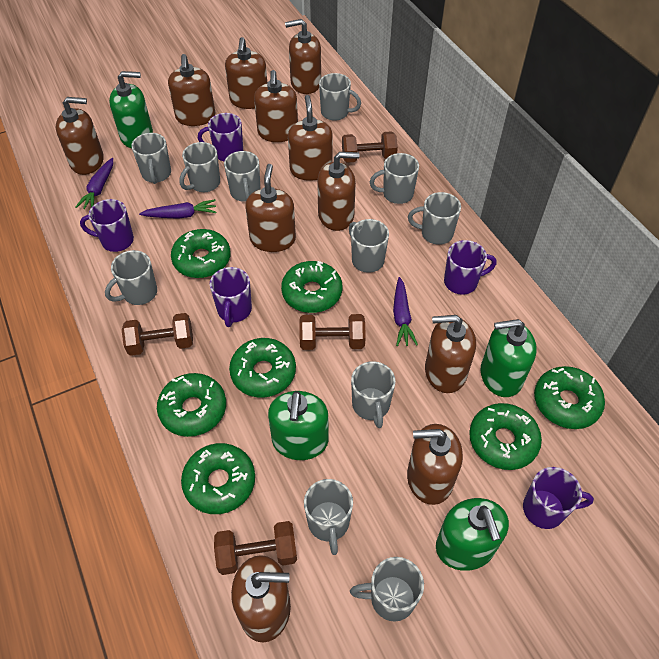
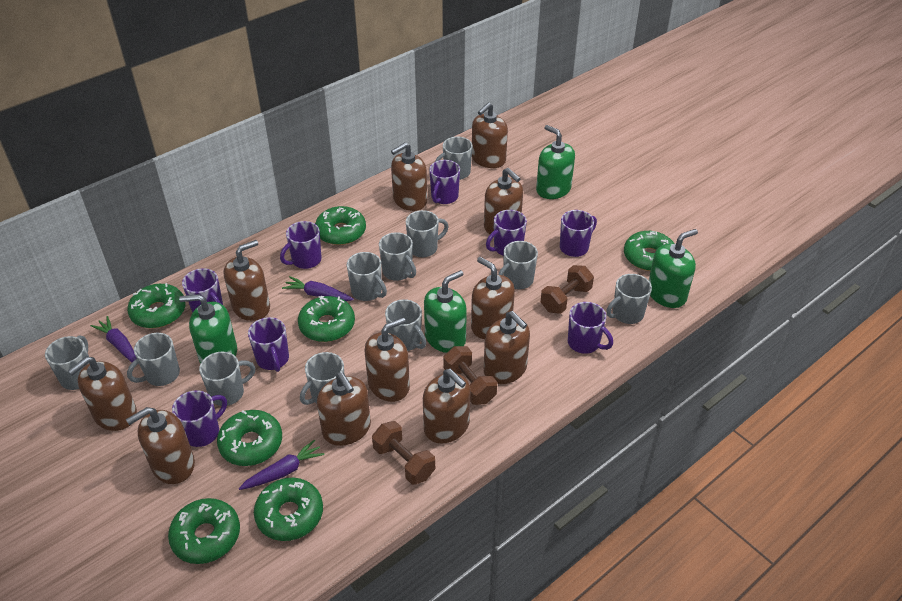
brown dumbbell: [122,313,193,356] [214,521,297,575] [299,314,366,350] [342,131,398,163] = 4 -> [372,421,435,485] [443,346,497,405] [541,265,594,314] = 3
purple mug: [80,199,134,252] [198,113,243,161] [210,267,252,327] [444,240,497,295] [523,467,594,529] = 5 -> [172,390,227,447] [182,268,223,313] [248,317,289,372] [280,221,322,269] [429,160,460,204] [486,210,527,256] [560,210,597,257] [568,302,613,354] = 8

